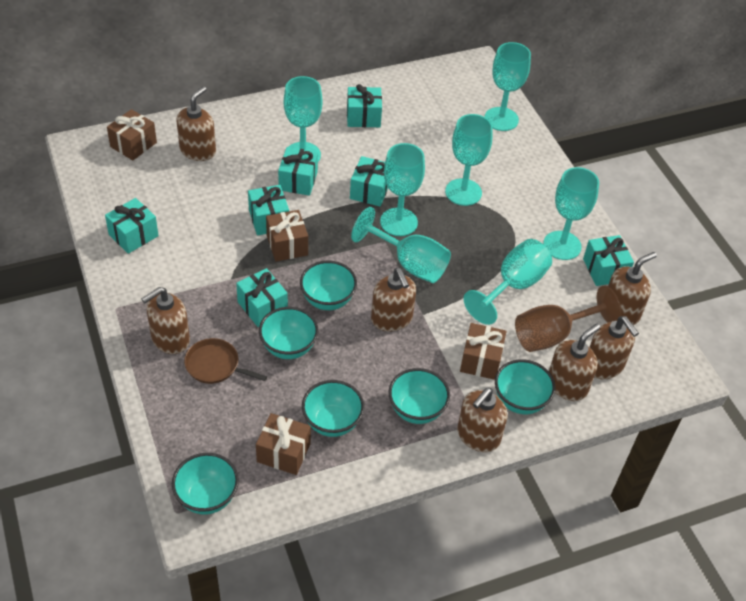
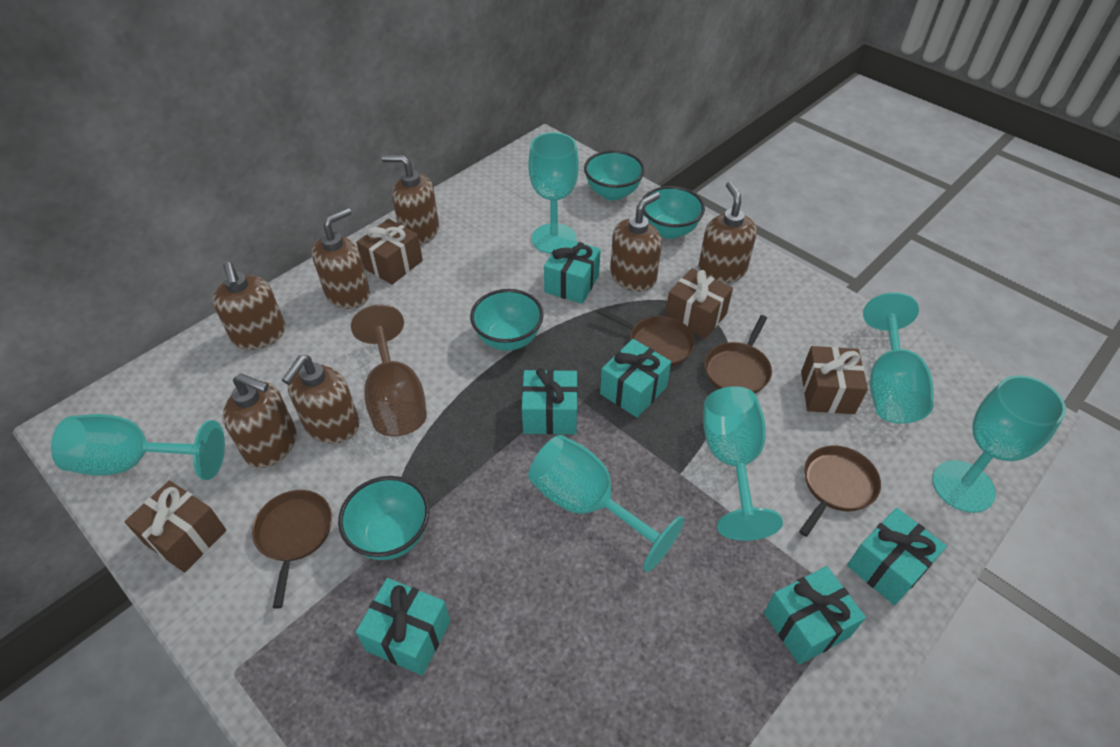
brown pan: [184,338,267,384] = 1 -> [252,490,332,609] [597,308,695,366] [705,315,772,393] [799,445,881,537] = 4
turquoise bowl: [172,453,239,514] [259,307,318,359] [300,261,357,310] [302,380,364,437] [389,368,450,424] [495,359,556,414] = 6 -> [338,476,429,560] [470,289,544,351] [584,150,645,201] [642,186,705,239] = 4
turquoise gift: [105,198,159,254] [236,268,288,327] [248,185,289,235] [278,147,318,196] [347,84,382,127] [350,156,388,207] [583,235,634,286] = 7 -> [356,578,450,676] [522,368,578,435] [544,238,601,304] [600,339,671,418] [764,566,866,665] [847,508,947,605] = 6
turquoise goblet: [284,76,322,162] [351,207,451,283] [380,143,425,236] [445,114,493,206] [463,239,552,325] [485,42,531,131] [543,167,599,260] = 7 -> [51,414,225,480] [528,132,579,254] [528,435,684,572] [703,386,783,541] [863,292,934,424] [932,375,1066,513] = 6

